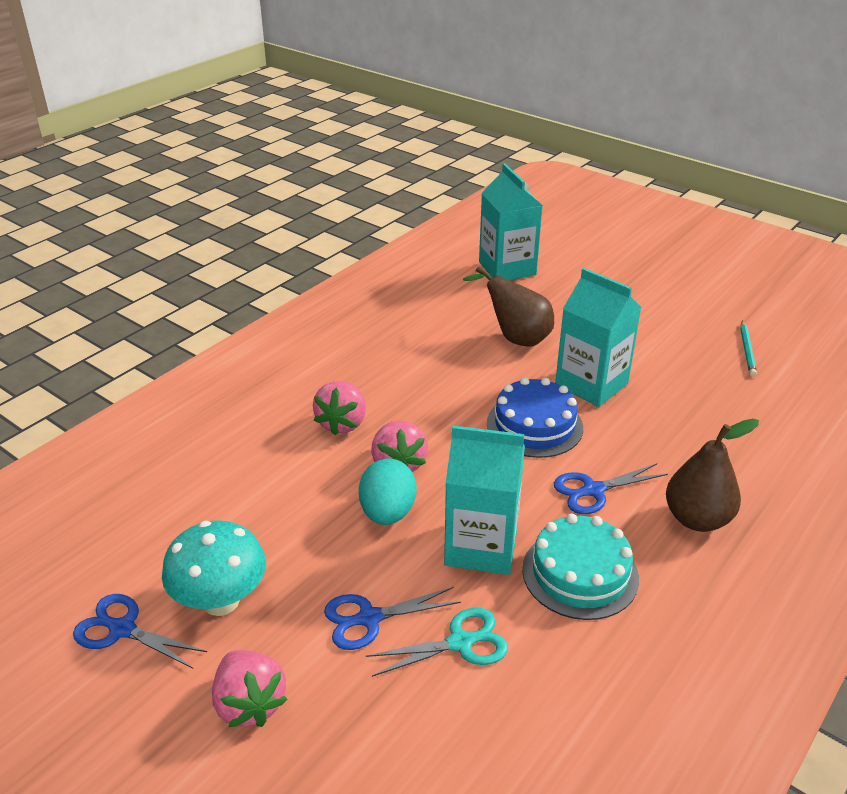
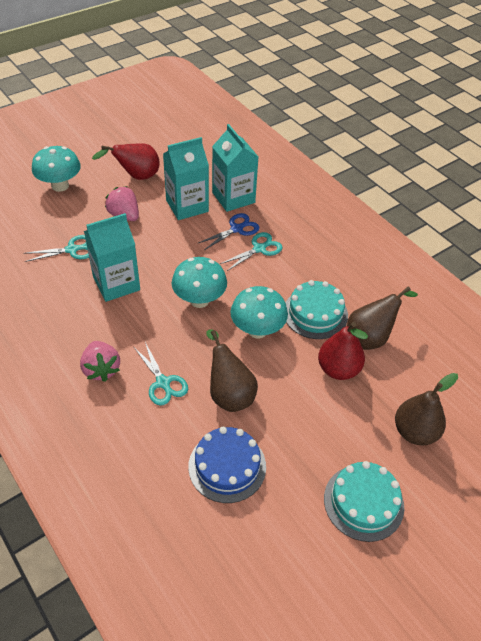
blue scissors: [73,594,207,668] [324,587,461,650] [554,463,668,514] = 3 -> [197,213,259,250] = 1
brown pear: [463,266,554,346] [666,419,759,532] = 2 -> [206,330,258,412] [347,286,418,350] [395,373,458,445] = 3
pink strawberry: [212,650,288,727] [313,381,366,435] [371,421,428,472] = 3 -> [80,341,120,382] [105,186,139,221] = 2
red pear: none = 0 -> [92,143,160,180] [318,322,368,380] = 2
turquoise cake: [522,514,639,620] = 1 -> [285,280,348,339] [324,461,404,542] = 2
turquoise egg: [359,458,417,525] = 1 -> none = 0
turquoise mushroom: [162,520,266,616] = 1 -> [32,146,81,192] [172,257,227,308] [230,286,288,339] = 3
turquoise pencil: [740,320,757,377] = 1 -> none = 0
turquoise scissors: [366,607,508,677] = 1 -> [24,235,89,262] [134,342,188,406] [220,232,283,271] = 3

